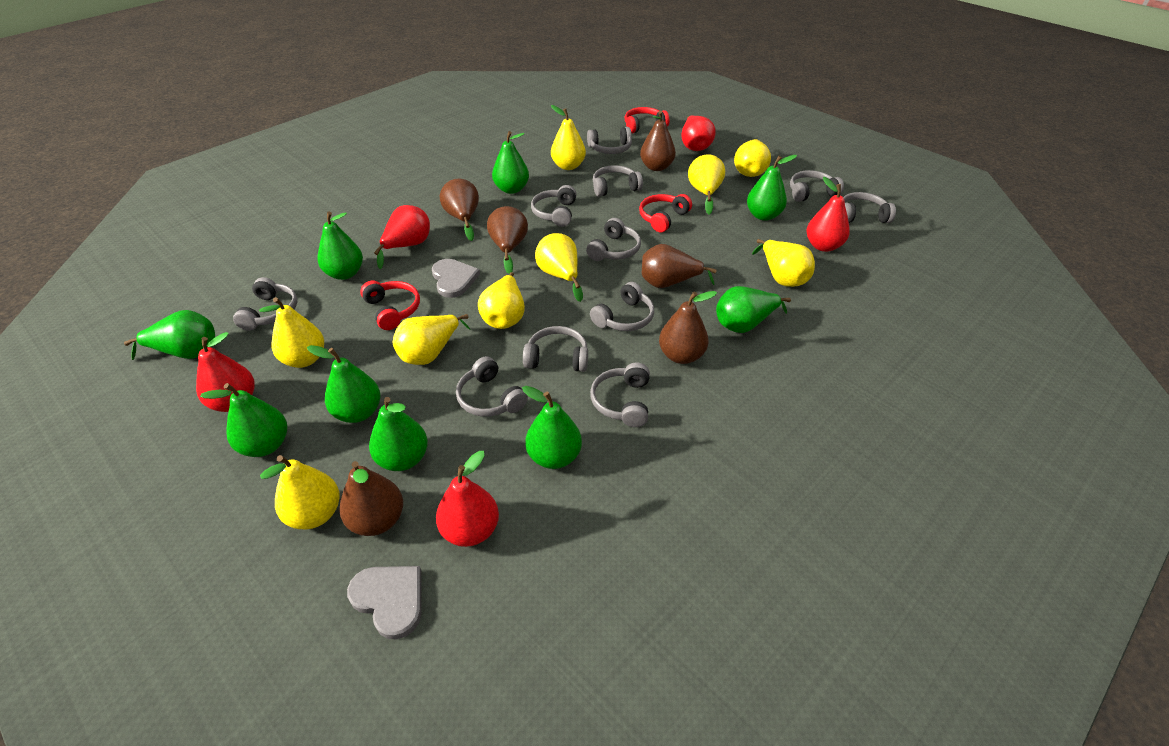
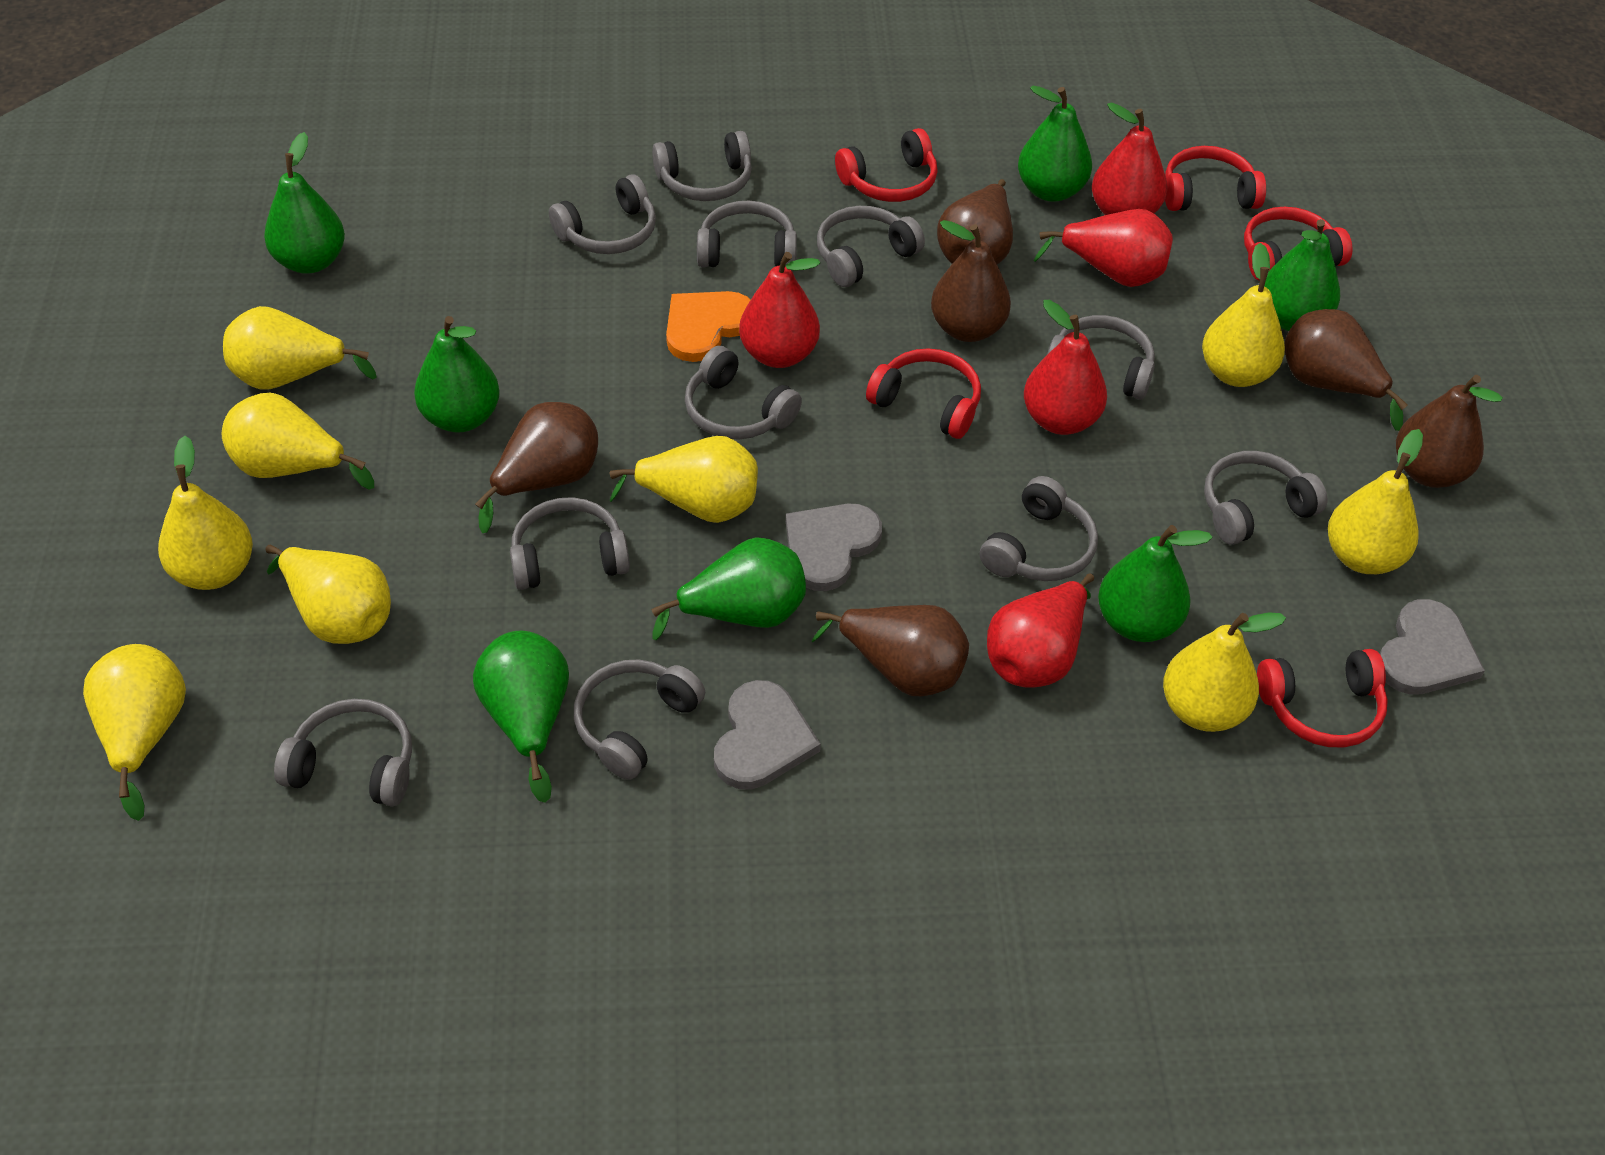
green pear: [124,310,215,360] [200,383,287,457] [307,345,381,423] [318,211,363,280] [369,397,428,471] [492,131,529,194] [522,386,582,469] [716,286,791,333] [747,155,797,221] = 9 -> [264,132,345,273] [414,316,500,433] [473,631,569,803] [651,537,806,640] [1018,86,1092,202] [1098,525,1212,642] [1264,219,1340,331] = 7
grey heart: [347,566,421,639] [432,259,480,298] = 2 -> [714,680,821,790] [786,504,882,591] [1380,599,1485,695] = 3
orange heart: none = 0 -> [666,291,751,362] = 1
red headphones: [360,281,420,330] [625,107,669,133] [639,194,692,232] = 3 -> [835,128,938,202] [866,348,981,439] [1165,146,1266,211] [1244,207,1353,281] [1257,649,1388,747] = 5

